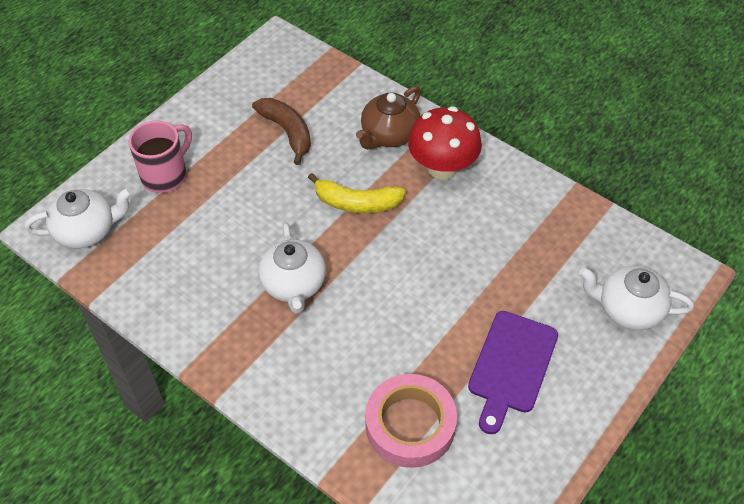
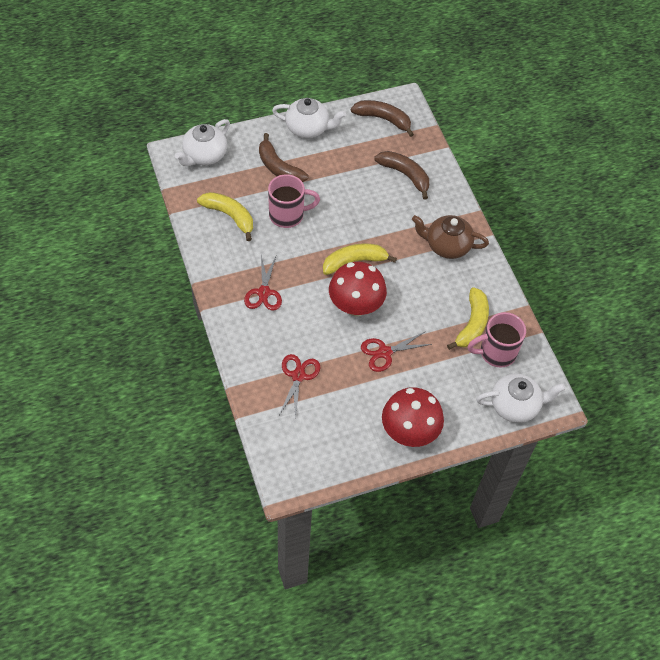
brown banana: [252,98,311,165] = 1 -> [259,133,308,182] [351,100,414,137] [374,151,429,199] = 3
pink mug: [129,121,192,193] = 1 -> [268,174,320,228] [468,312,526,368] = 2
pink tape: [365,374,457,468] = 1 -> none = 0
purple cutting board: [468,311,558,434] = 1 -> none = 0
red mushroom: [408,106,482,180] = 1 -> [329,262,387,316] [382,387,444,447] = 2
red scissors: none = 0 -> [244,254,282,311] [279,354,320,420] [361,332,432,372] = 3
yellow banana: [308,173,406,213] = 1 -> [197,192,253,241] [323,243,397,275] [447,287,489,350] = 3

